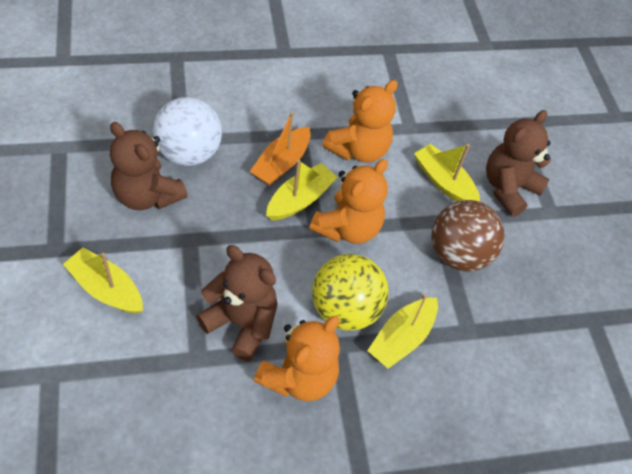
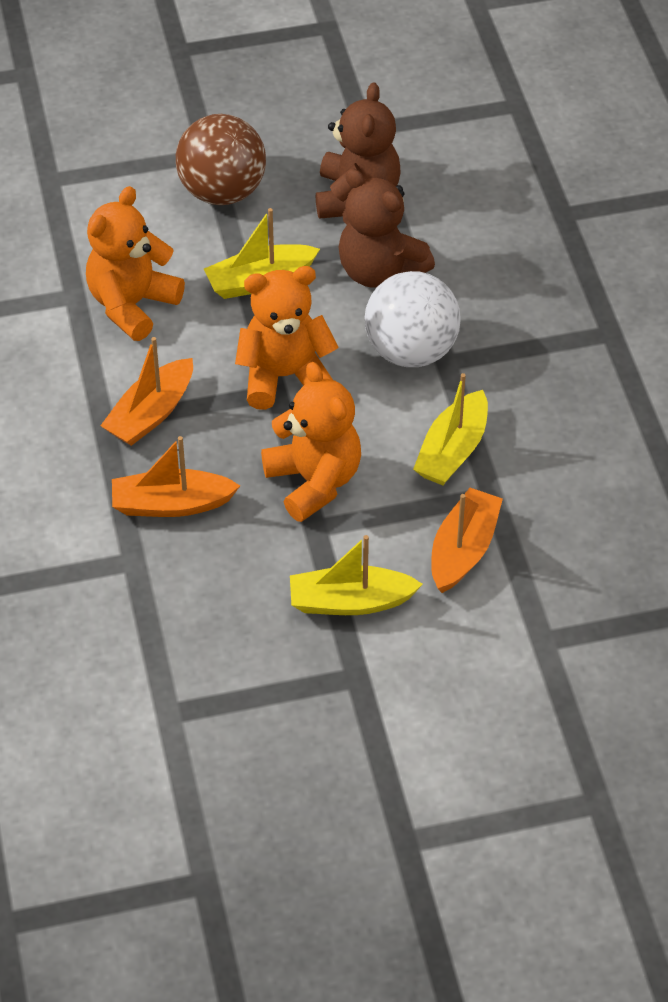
brown teddy bear: [110,122,188,210] [196,245,277,361] [486,110,551,217] = 3 -> [316,82,401,219] [339,168,435,288] = 2
orange boat: [250,111,311,186] = 1 -> [100,337,193,446] [112,436,240,517] [431,488,503,593] = 3
yellow ball: [312,254,389,331] = 1 -> none = 0
yellow boat: [63,247,143,314] [266,160,338,221] [367,293,438,369] [414,144,480,202] = 4 -> [204,208,320,299] [290,535,423,615] [413,373,488,485] = 3

